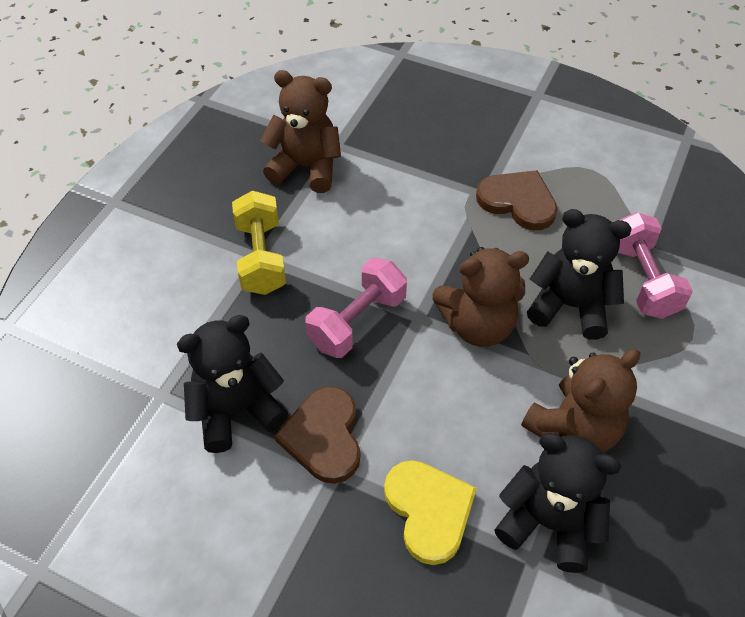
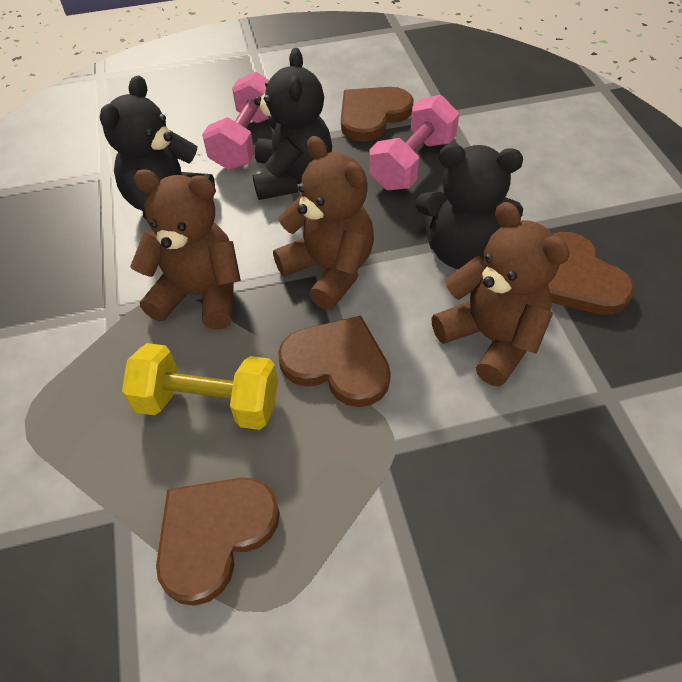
brown heart: [275,386,360,484] [476,170,558,230] = 2 -> [156,477,280,606] [278,316,391,407] [341,87,414,142] [548,232,634,315] = 4
yellow heart: [384,460,477,565] = 1 -> none = 0

